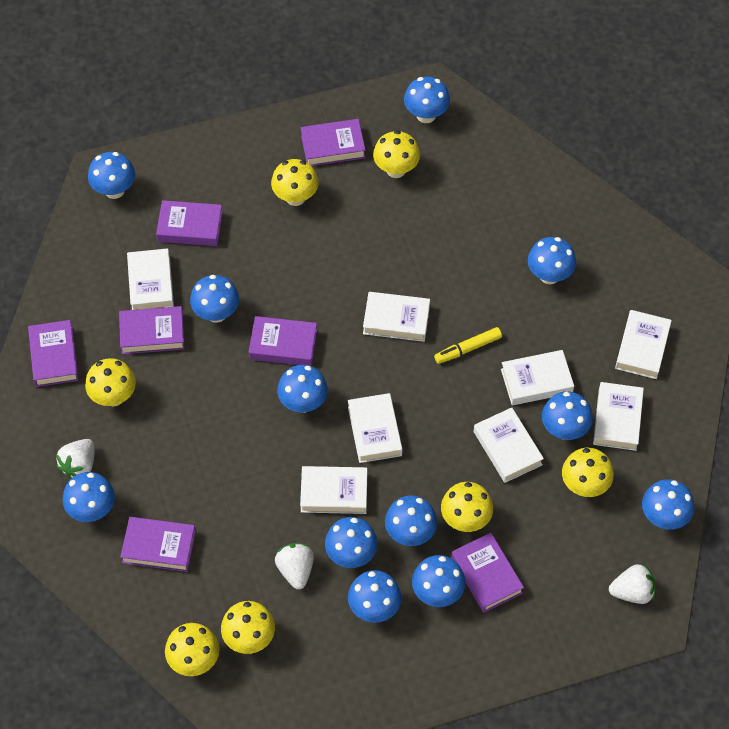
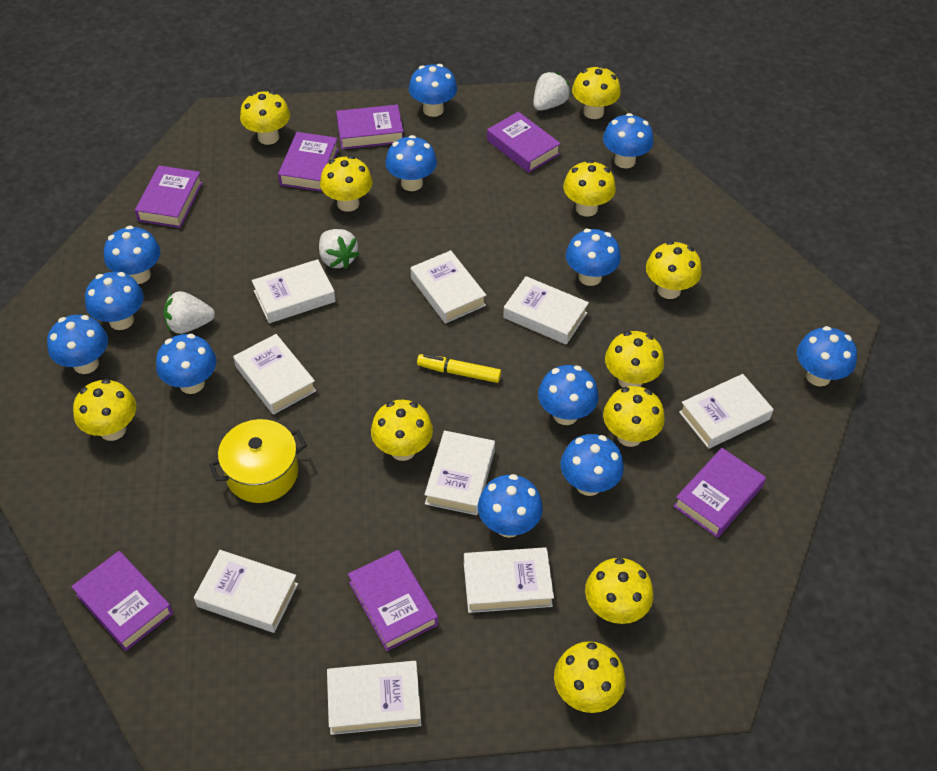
white book: [127,248,174,310] [300,466,367,514] [348,393,402,463] [363,292,430,342] [474,407,544,483] [501,350,574,405] [593,382,644,451] [615,310,672,379] = 8 -> [194,550,298,633] [233,334,316,415] [252,259,336,323] [327,661,421,735] [411,250,486,324] [424,430,495,515] [464,547,554,613] [503,276,589,345] [679,374,774,449] = 9
yellow mushroom: [85,358,136,407] [165,623,219,676] [221,601,275,654] [271,159,318,206] [373,130,420,178] [441,482,493,532] [562,448,614,497] = 7 -> [73,379,136,441] [240,91,290,145] [320,156,372,212] [371,400,433,461] [554,641,626,713] [563,160,616,217] [572,66,621,119] [585,558,653,624] [603,386,665,447] [605,331,664,388] [646,241,702,299] = 11
yellow pot: none = 0 -> [209,419,307,503] = 1

